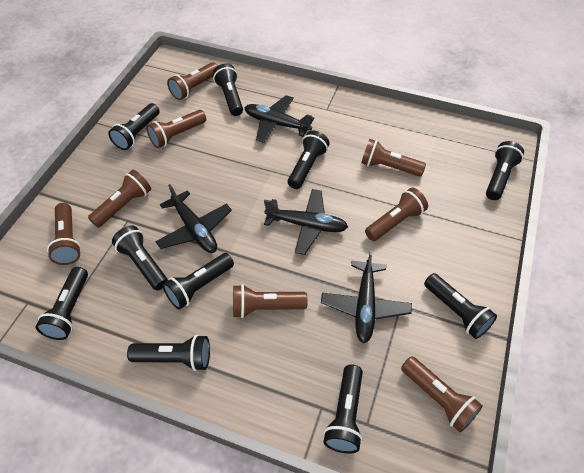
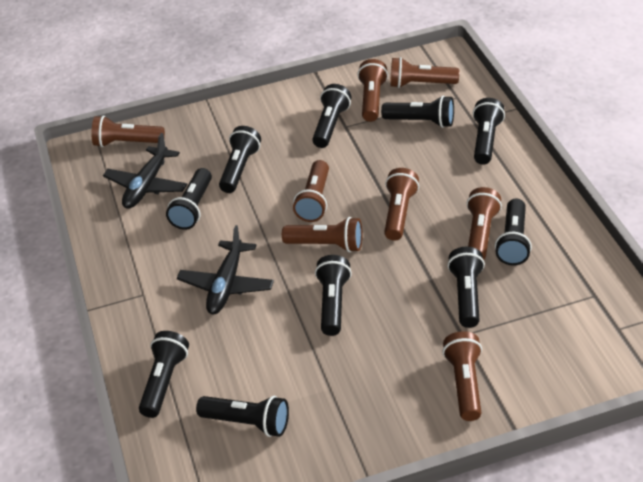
black plane: [155,184,232,253] [245,95,314,143] [264,189,348,255] [321,250,412,343] = 4 -> [103,133,187,209] [177,225,274,314] = 2

